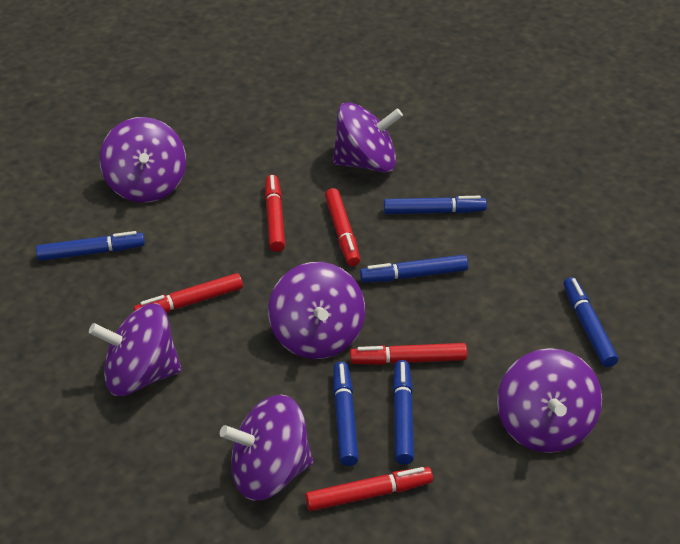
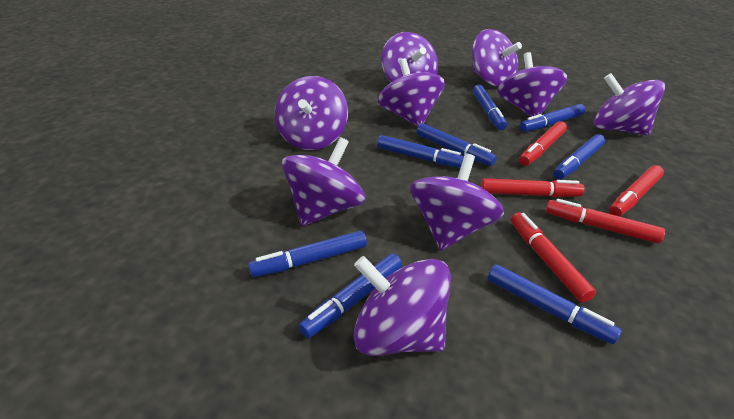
blue marker: [36,231,145,261] [333,362,358,466] [360,255,468,283] [384,196,487,214] [393,360,414,465] [563,277,618,367] = 6 -> [248,231,367,277] [298,253,402,338] [377,135,464,168] [416,123,497,166] [473,85,507,130] [488,264,621,344] [519,104,585,132] [554,134,605,180] = 8
purple spinning top: [89,303,182,396] [100,117,186,203] [220,395,313,501] [268,262,365,359] [333,102,403,173] [497,348,602,453] = 6 -> [275,76,348,150] [282,137,365,226] [353,256,451,356] [378,58,445,127] [381,32,438,82] [410,154,504,251] [472,29,522,87] [498,52,567,117] [594,73,665,136] = 9

